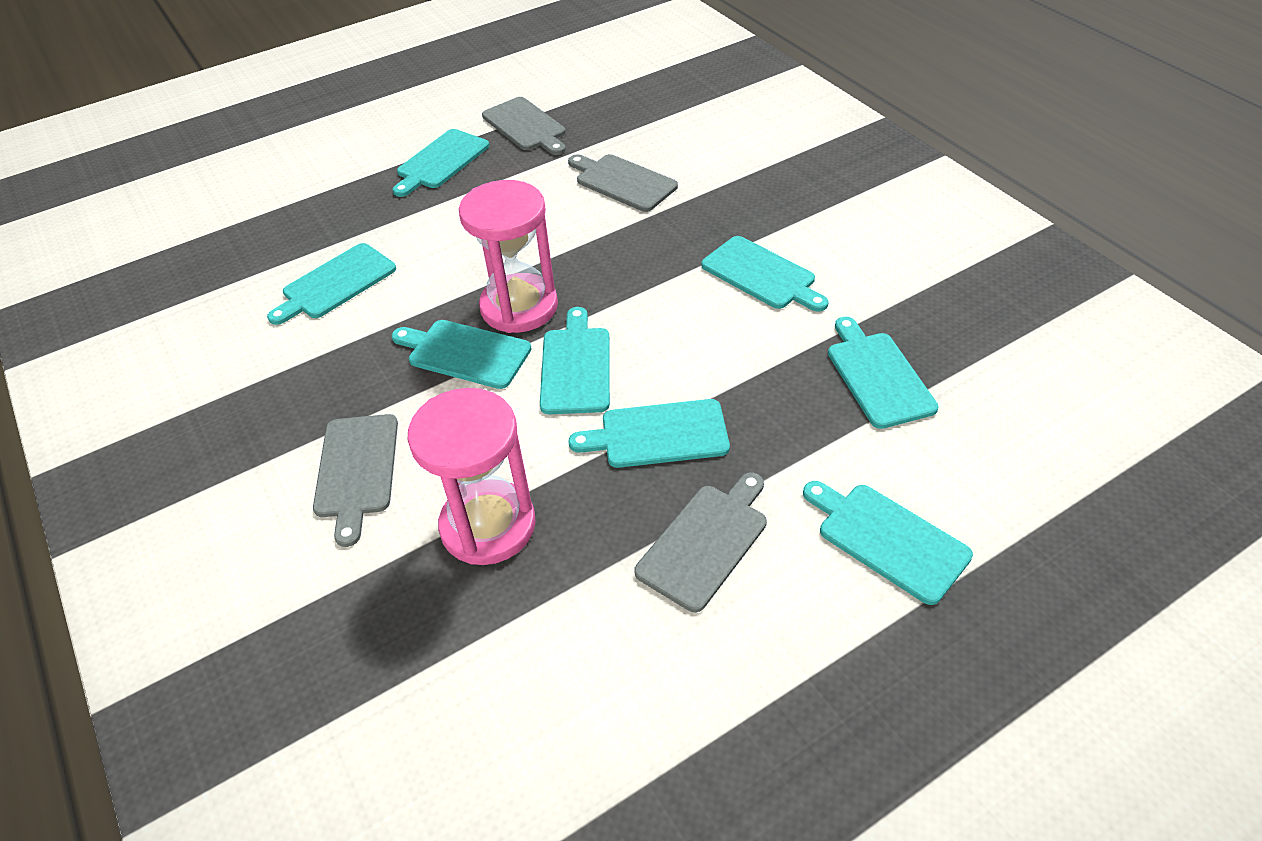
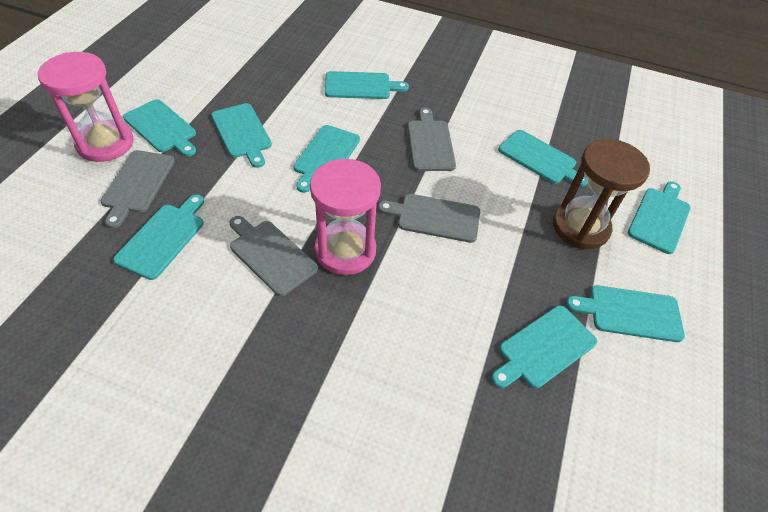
brown hourglass: none = 0 -> [553,139,650,249] = 1
turquoise cutting board: [267,243,396,325] [392,129,489,197] [392,320,531,389] [540,307,610,414] [568,399,730,468] [701,236,829,312] [803,481,973,605] [828,317,939,429] = 8 -> [113,194,204,280] [123,99,196,157] [211,103,272,168] [293,125,360,193] [325,71,409,99] [491,305,597,388] [498,130,587,187] [566,285,685,342] [628,181,691,254] = 9

